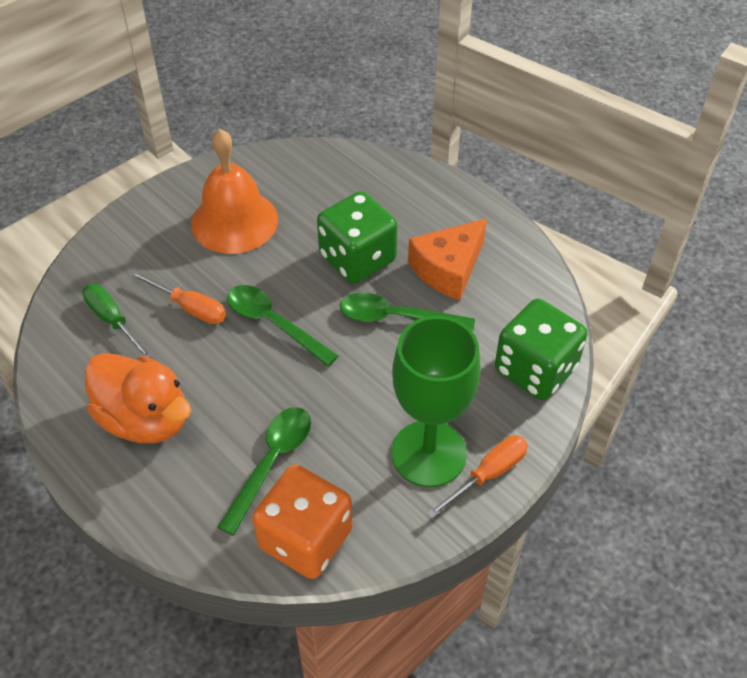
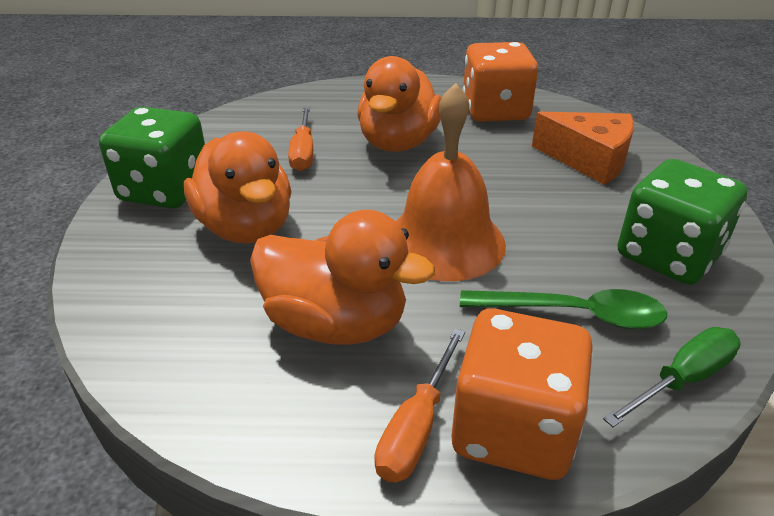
green goblet: [391,316,481,487] = 1 -> none = 0
green spoon: [217,407,311,535] [227,285,338,367] [340,292,475,331] = 3 -> [460,289,667,330] = 1
orange dice: [252,465,352,579] = 1 -> [451,309,593,480] [463,42,538,122] = 2
orange duck: [85,353,191,443] = 1 -> [184,131,291,244] [250,210,435,345] [357,56,442,152] = 3

